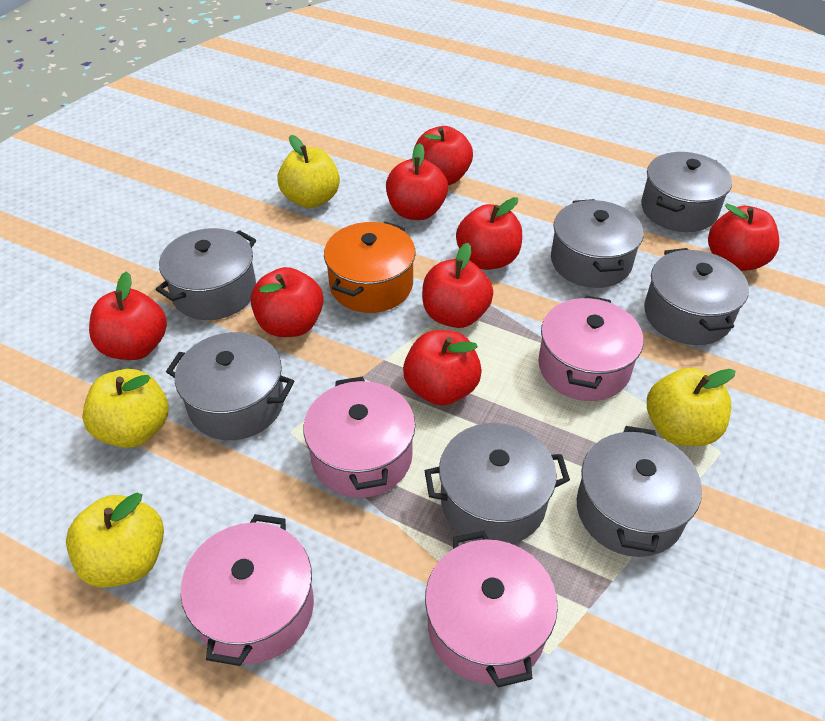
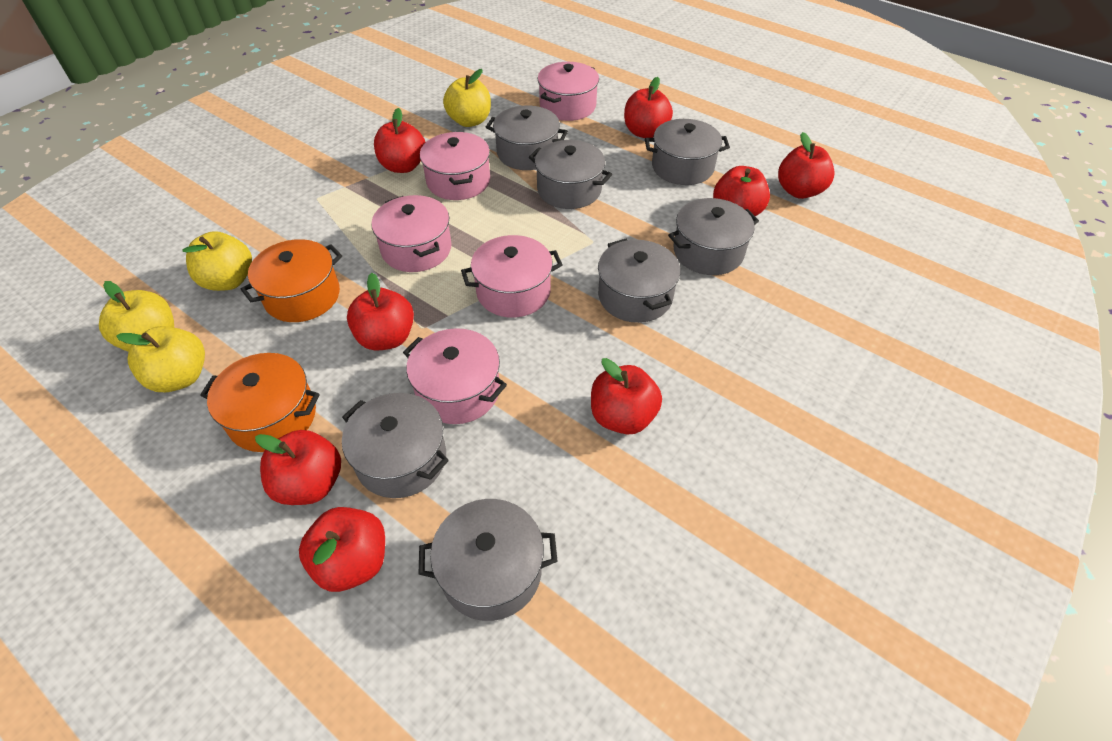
orange pot: [324,222,416,313] = 1 -> [200,353,320,452] [240,239,342,322] = 2
pink pot: [181,514,314,666] [303,376,415,498] [425,531,558,687] [538,296,643,401] = 4 -> [371,195,452,272] [403,328,507,424] [420,132,490,200] [461,235,562,318] [537,62,599,121] = 5

